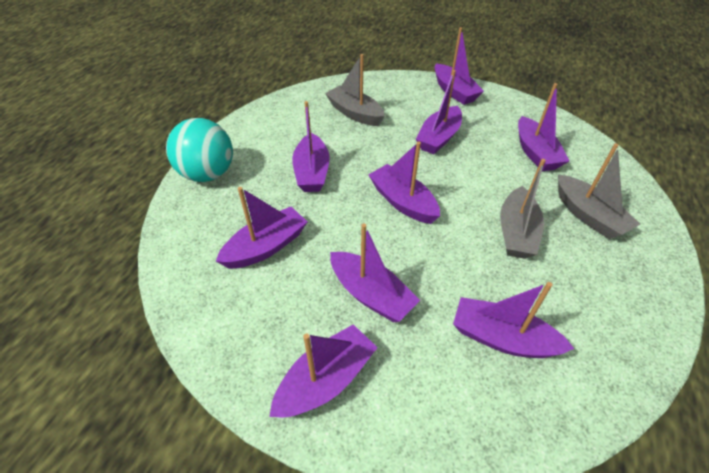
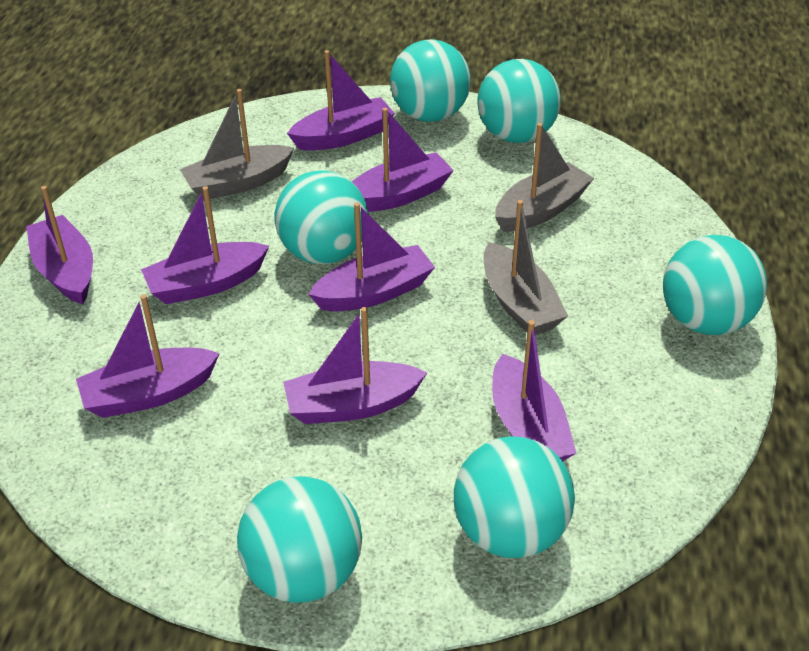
purple boat: [216,187,307,269] [269,324,378,417] [292,101,330,192] [330,224,420,322] [368,141,440,224] [416,70,462,154] [435,27,484,105] [453,282,574,358] [518,83,570,171] = 9 -> [26,186,93,305] [76,294,220,418] [141,186,269,304] [283,307,427,424] [287,50,395,151] [308,203,435,312] [352,108,454,212] [492,320,576,461] = 8
turquoise ball: [166,118,233,182] = 1 -> [237,476,362,603] [275,171,368,264] [390,39,471,122] [454,436,575,558] [477,59,561,143] [663,235,767,335] = 6

